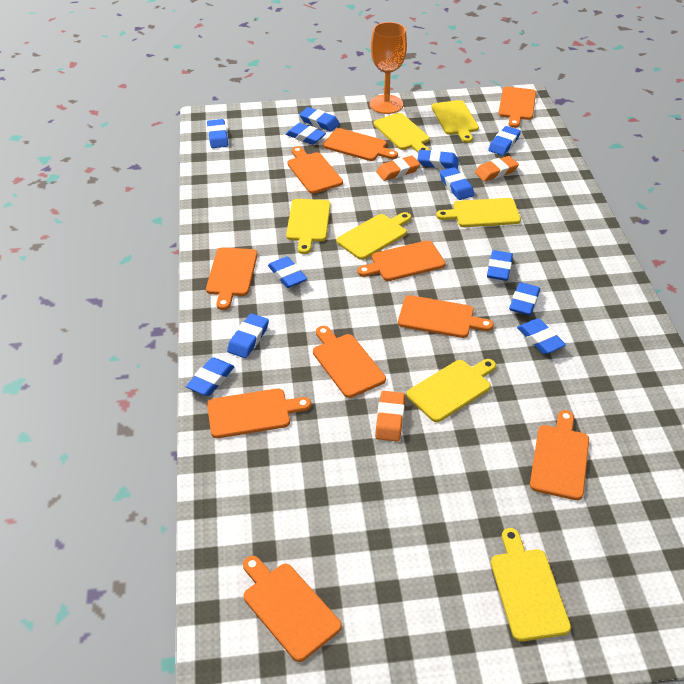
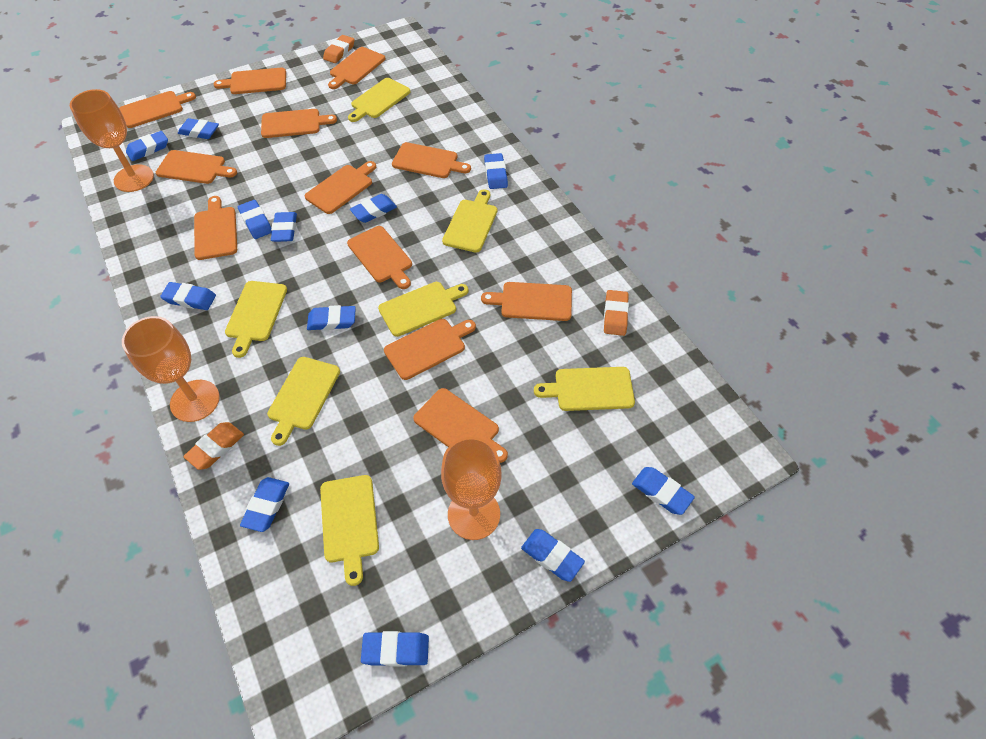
orange cutting board: [206,247,257,310] [207,388,311,438] [243,556,342,662] [287,146,343,194] [313,326,386,398] [323,128,398,161] [357,240,445,281] [398,295,494,338] [498,87,536,128] [530,410,589,500] = 10 -> [119,91,196,128] [156,150,237,184] [194,196,237,260] [214,68,286,94] [261,109,337,138] [305,161,376,214] [328,47,385,89] [347,226,412,289] [384,319,476,380] [392,142,471,178] [413,388,508,463] [481,282,572,321] = 12
orange goblet: [370,22,407,114] = 1 -> [70,89,154,192] [122,316,220,422] [441,437,502,540] = 3

